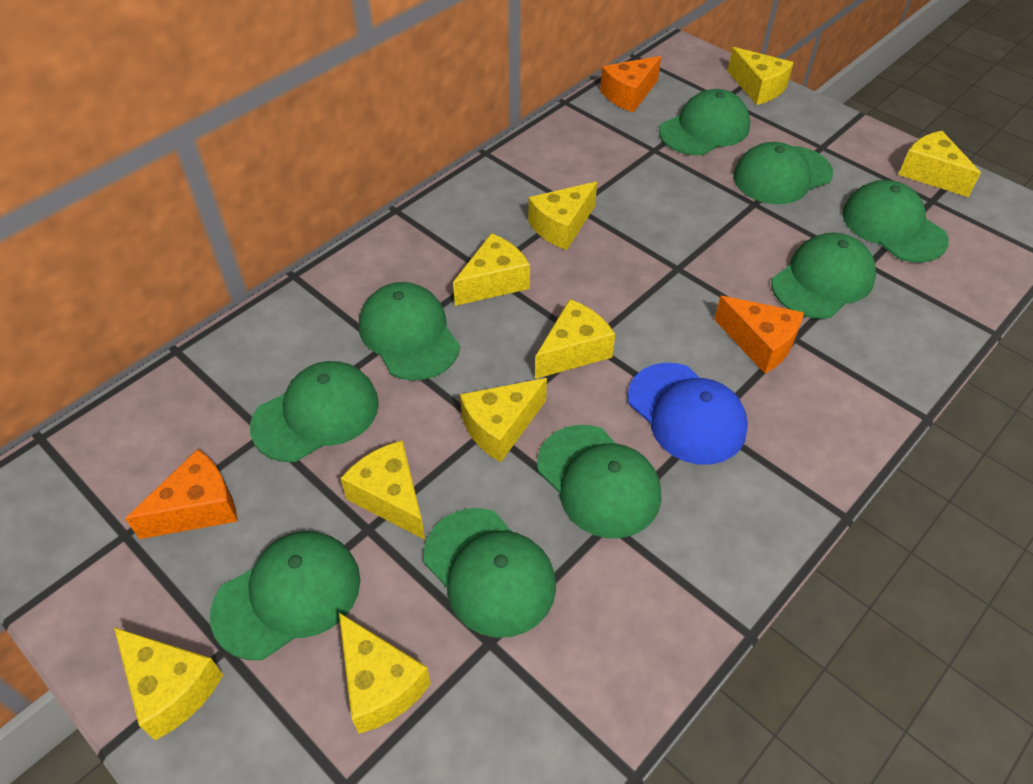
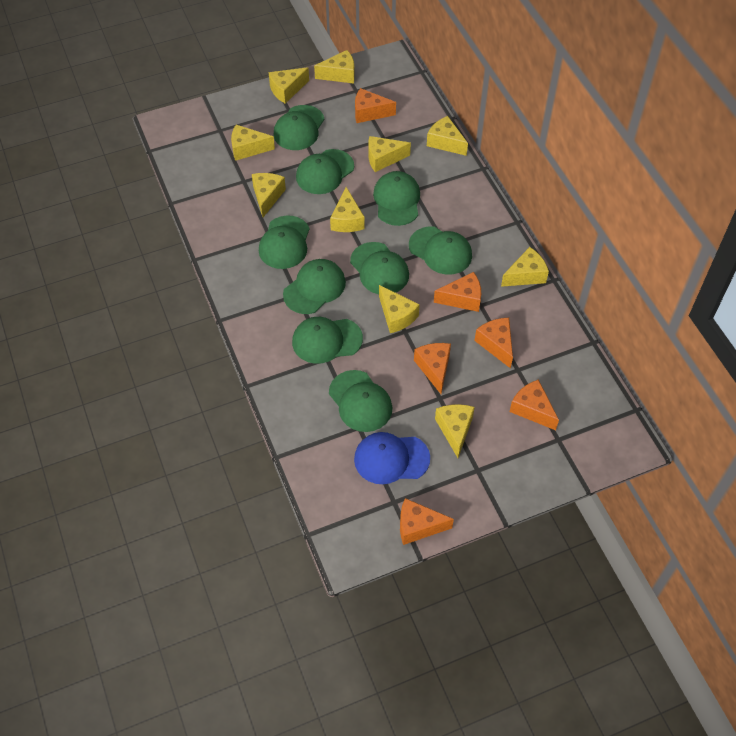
orange cheese: [125,449,237,539] [600,56,661,112] [714,296,804,374] = 3 -> [355,88,396,123] [400,498,454,545] [414,343,451,394] [434,272,481,312] [475,318,513,368] [510,379,559,430] = 6
yellow cheese: [114,627,223,740] [339,613,431,734] [340,440,425,540] [453,233,530,306] [460,378,547,462] [528,182,597,250] [535,299,615,379] [728,47,794,105] [898,131,981,197] = 9 -> [231,125,275,161] [252,173,286,217] [269,67,309,104] [314,50,355,84] [330,187,365,232] [369,136,411,172] [379,285,420,333] [427,116,468,156] [435,404,475,458] [501,247,549,287] = 10

